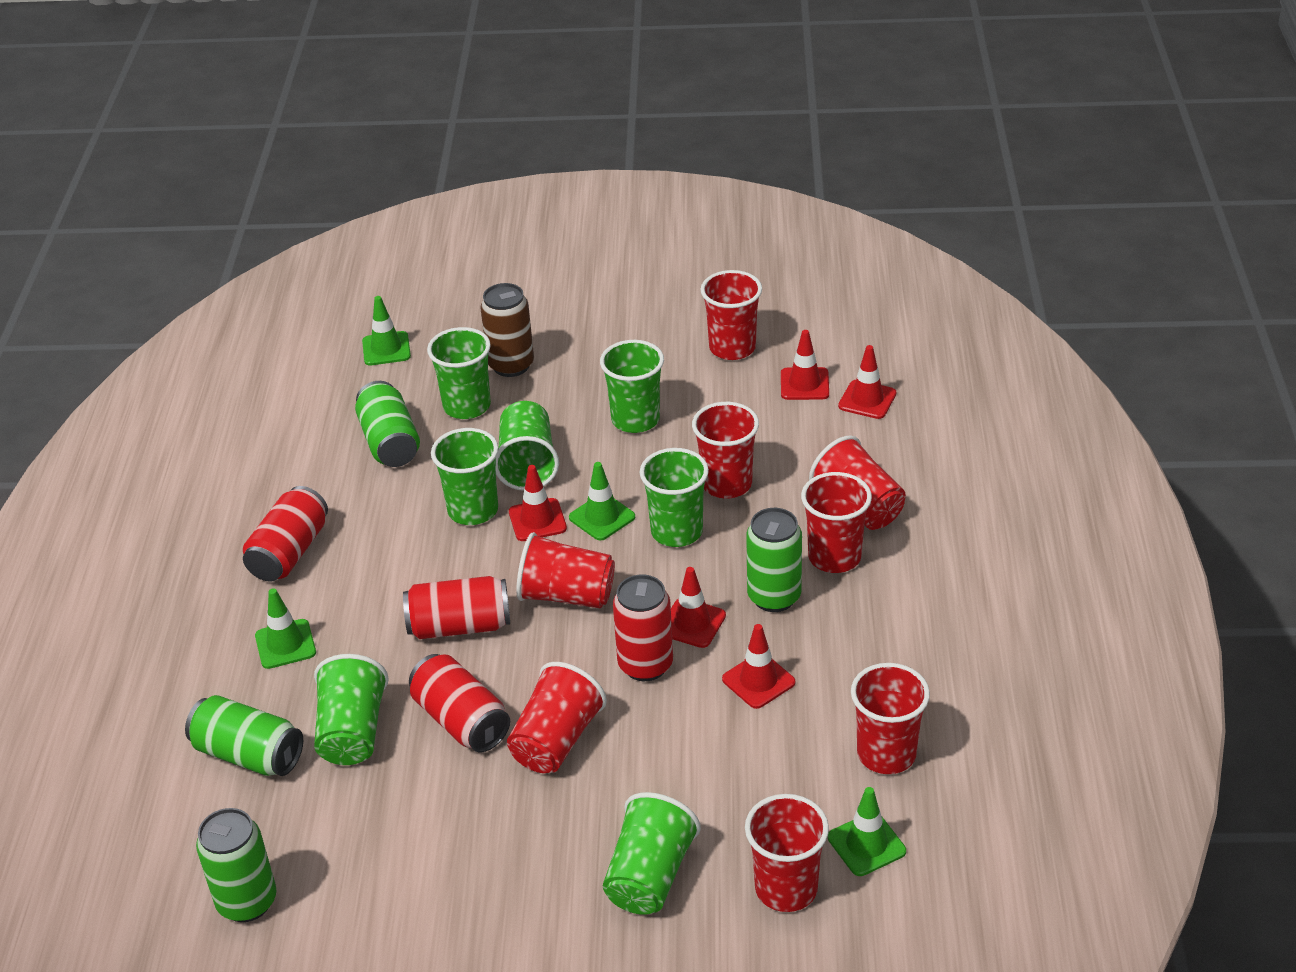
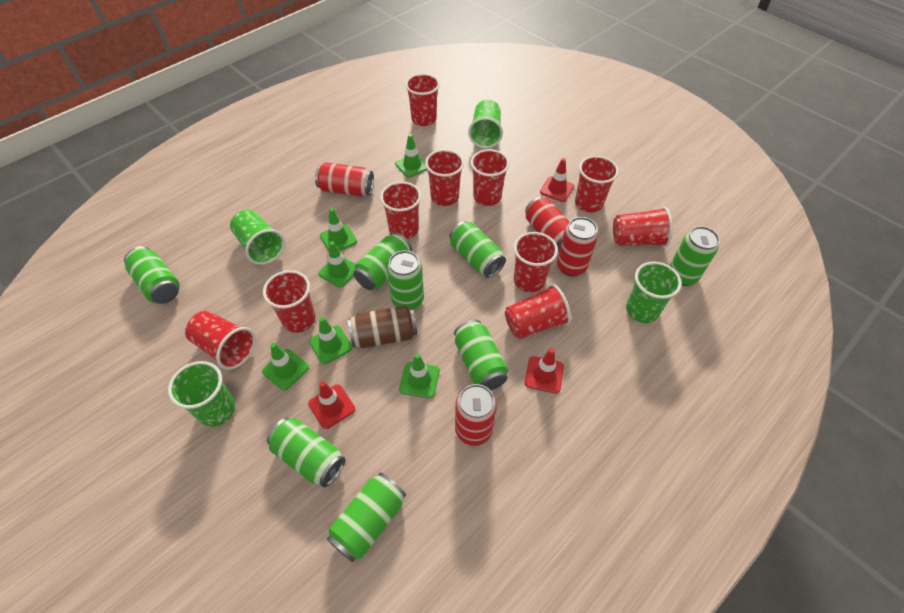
green can: [185,695,303,776] [196,808,277,922] [355,381,420,467] [746,508,802,612] = 4 -> [124,246,179,304] [267,418,346,487] [327,472,406,562] [353,232,412,290] [387,250,424,309] [449,221,506,278] [454,320,508,390] [669,226,720,286] = 8
green cup: [314,654,389,765] [427,327,491,419] [431,428,498,525] [496,401,559,491] [600,340,664,433] [603,792,701,915] [640,448,709,547] = 7 -> [168,361,235,427] [230,210,285,265] [468,100,503,148] [626,262,682,323] = 4
green traffic cone: [255,588,316,669] [362,296,411,366] [569,462,635,541] [828,787,906,876] = 4 -> [262,343,309,391] [309,317,353,364] [318,241,356,288] [320,208,357,251] [395,134,427,178] [399,354,440,399] = 6
red cup: [507,662,607,773] [517,532,615,609] [692,402,759,498] [700,270,762,360] [745,794,829,912] [801,472,872,573] [809,435,906,530] [851,663,930,774] = 8 -> [185,311,255,370] [263,270,315,333] [380,182,421,239] [405,73,440,126] [425,149,464,206] [470,149,509,206] [505,284,571,339] [514,232,558,292] [575,156,619,212] [613,207,673,247] = 10
red traffic cone: [509,465,567,541] [671,567,726,648] [722,624,795,709] [781,330,829,400] [838,345,897,419] = 5 -> [308,381,355,429] [525,348,564,394] [540,158,574,202] = 3

